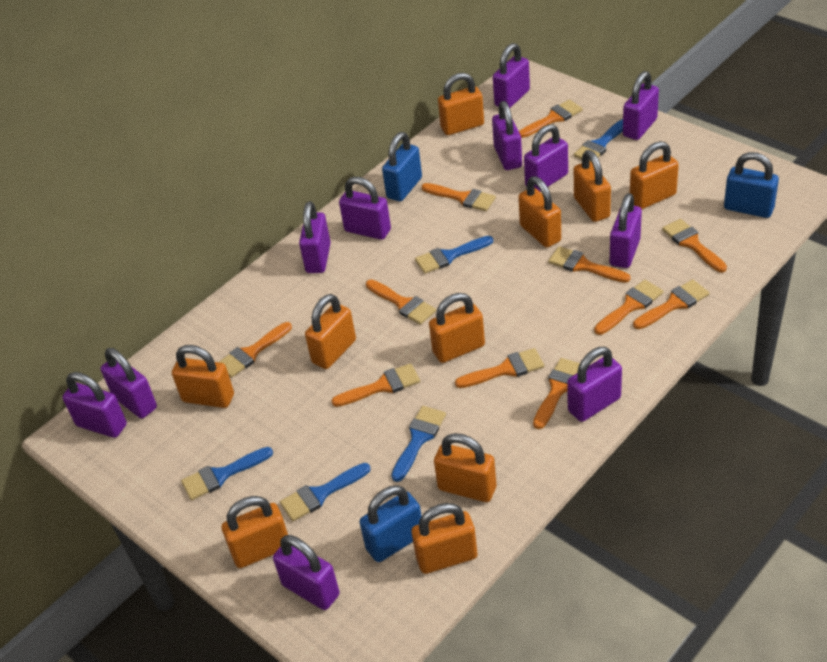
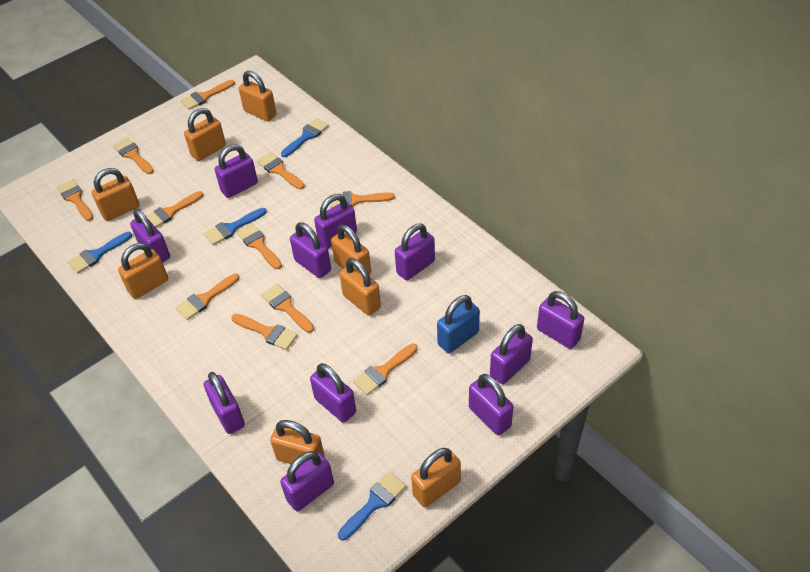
blue brush: [181,447,273,500] [280,463,371,521] [391,406,446,482] [415,236,493,274] [574,119,623,161] = 5 -> [68,232,132,273] [204,208,267,245] [281,118,329,157] [338,472,406,541] = 4
blue padlock: [359,485,422,562] [382,132,422,201] [724,152,779,218] = 3 -> [437,295,480,353] = 1
orange padlock: [172,345,234,408] [222,496,288,568] [305,294,356,369] [411,503,477,574] [429,293,485,363] [434,433,496,502] [438,73,484,135] [518,176,561,248] [574,150,611,222] [630,141,679,209] = 10 -> [91,168,139,221] [118,243,168,299] [184,108,226,161] [239,71,276,121] [270,420,325,464] [331,225,371,275] [340,258,381,316] [411,448,461,507] = 8

